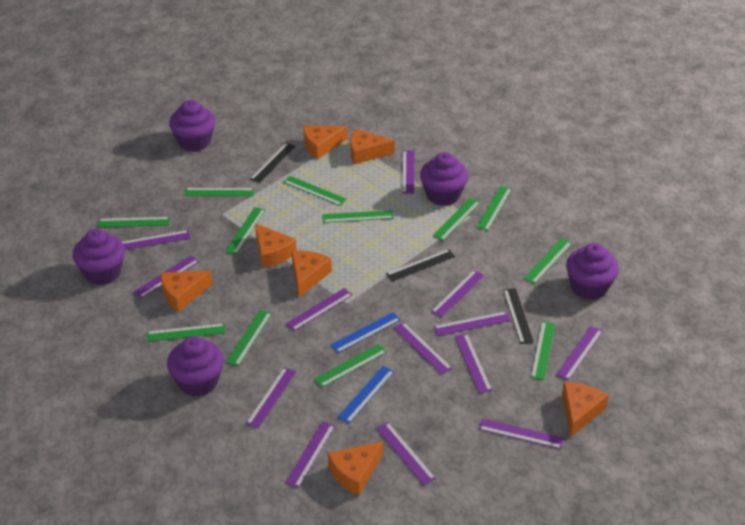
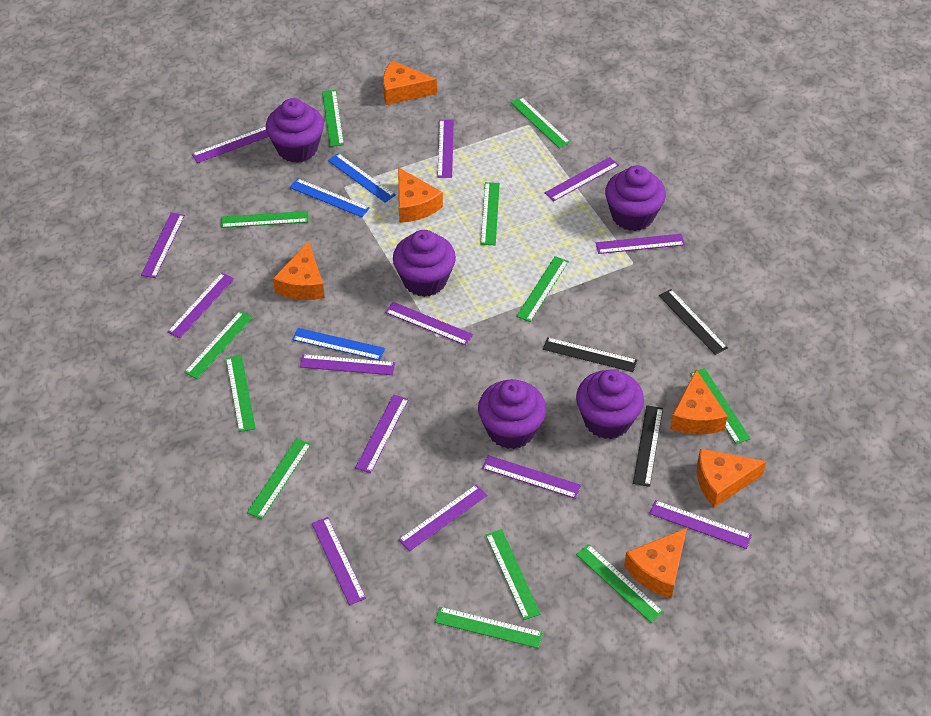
blue ruler: [330,312,401,353] [338,366,394,424] = 2 -> [290,178,370,217] [292,328,385,360] [328,153,396,202] = 3
orange cheese: [161,271,212,312] [255,223,297,268] [292,251,332,297] [303,125,347,159] [328,441,383,496] [350,129,395,164] [562,382,609,437] = 7 -> [273,241,325,300] [383,61,437,105] [398,167,443,223] [624,528,687,599] [670,370,728,434] [697,448,767,508] = 6

